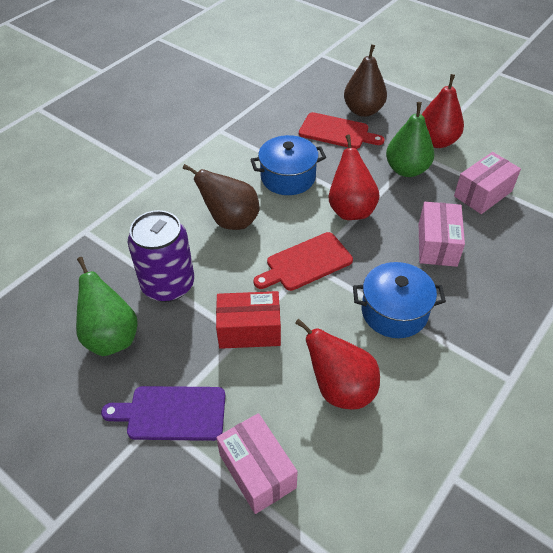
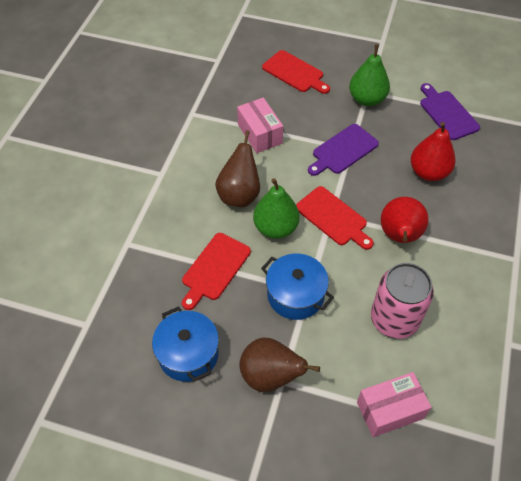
pink box: [216,413,298,514] [419,202,465,267] [454,152,521,214] = 3 -> [237,98,283,153] [357,372,432,437] = 2
pink can: none = 0 -> [371,263,434,339] = 1
purple can: [128,210,194,302] = 1 -> none = 0
purple cutting board: [101,386,225,441] = 1 -> [308,124,379,176] [420,83,480,140] = 2
red box: [216,291,281,349] = 1 -> none = 0
red cutting board: [253,232,353,291] [299,112,385,149] = 2 -> [182,233,251,310] [262,50,330,94] [296,186,374,250] = 3
red pear: [295,318,380,410] [329,135,380,220] [421,74,464,148] = 3 -> [381,197,428,243] [411,122,456,181] = 2

